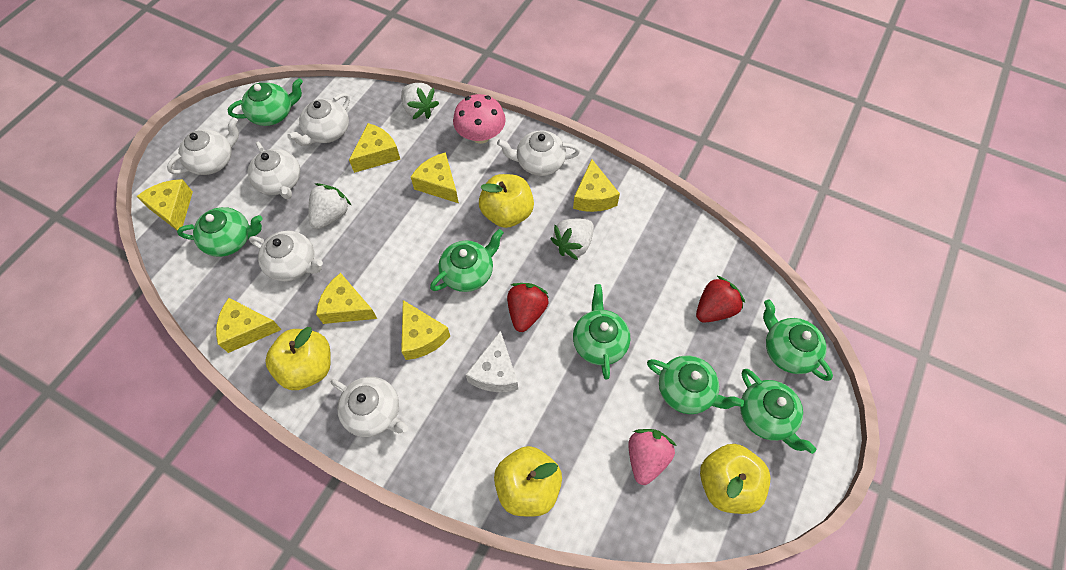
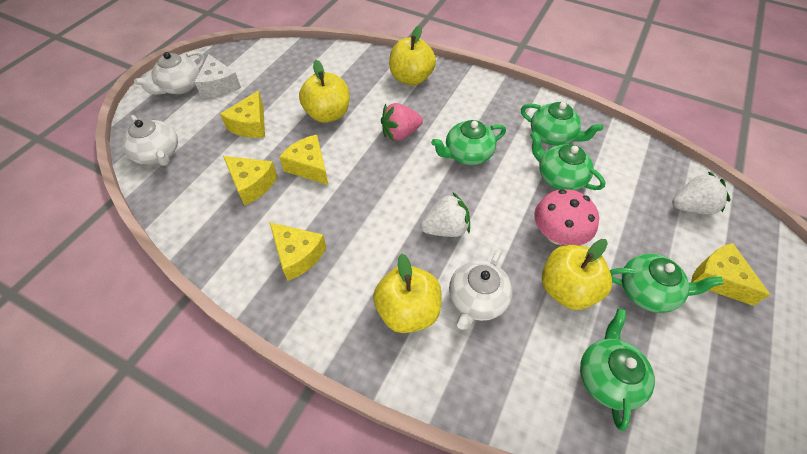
green teapot: [177,207,263,257] [228,78,303,126] [430,229,504,292] [573,284,630,379] [647,355,744,414] [740,369,816,454] [763,299,833,381] = 7 -> [431,120,506,165] [521,102,604,146] [530,131,605,190] [580,308,655,431] [610,253,723,313] = 5
red strawberry: [507,283,549,332] [696,276,745,323] = 2 -> none = 0
white strawberry: [308,183,352,229] [401,83,439,119] [550,219,594,260] = 3 -> [420,193,470,237] [672,171,730,215] = 2
white teapot: [167,117,239,175] [248,141,300,199] [249,231,323,281] [287,93,350,146] [331,377,408,437] [497,130,580,176] = 6 -> [122,115,178,166] [134,51,204,95] [449,249,513,330] = 3
yellow cheese: [137,179,193,230] [216,298,282,353] [316,273,377,324] [349,123,400,173] [401,300,450,360] [411,152,459,203] [573,159,620,212] = 7 -> [220,90,265,138] [223,156,277,206] [269,222,326,281] [279,135,328,185] [691,243,770,306] = 5

